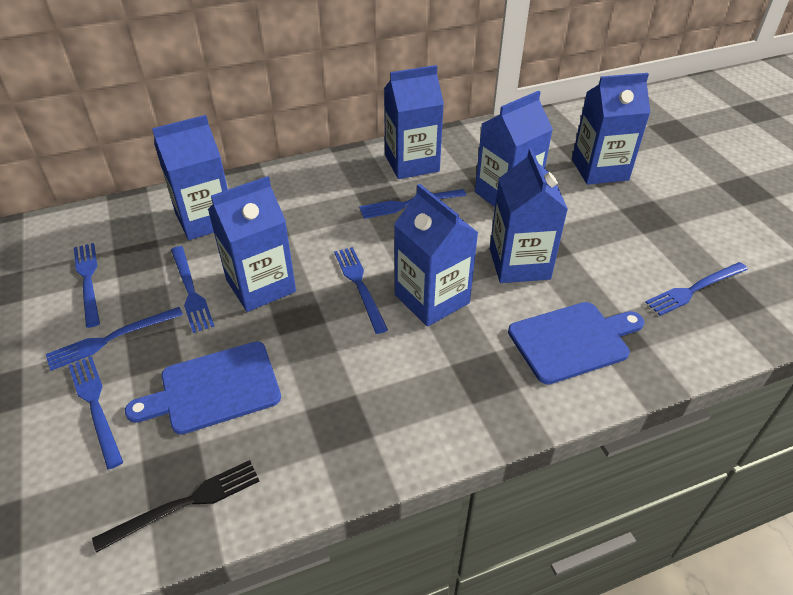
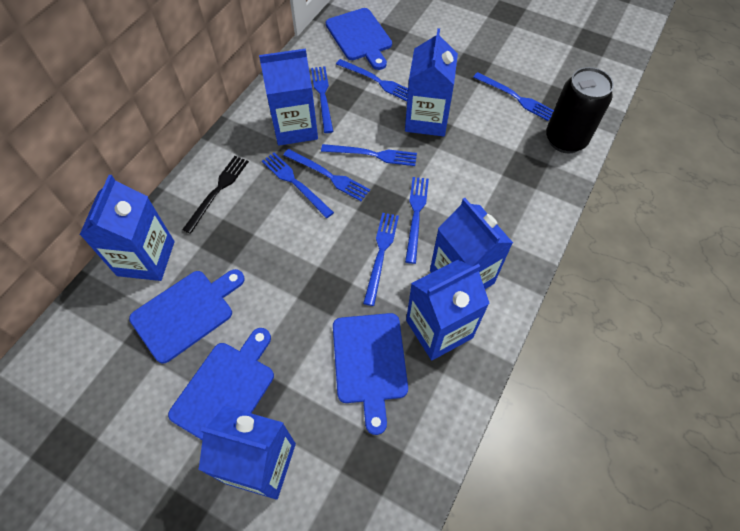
black can: none = 0 -> [546,67,614,154] = 1
blue carton: [152,115,228,240] [208,176,296,312] [384,65,444,179] [394,184,478,327] [475,91,553,207] [490,148,568,283] [572,73,651,185] = 7 -> [80,175,175,281] [199,406,296,500] [259,49,318,146] [405,28,458,136] [406,260,490,360] [430,198,513,289] = 6
blue cutting board: [125,341,281,435] [508,302,644,385] = 2 -> [129,269,245,364] [168,328,274,440] [326,8,392,70] [333,313,408,435] = 4
blue fork: [46,307,183,371] [68,356,123,469] [74,243,100,328] [171,246,214,333] [334,247,388,334] [359,189,466,219] [645,262,748,316] = 7 -> [262,153,334,218] [284,149,370,201] [311,66,333,133] [321,144,417,166] [336,59,408,101] [363,213,399,306] [405,177,429,264] [473,72,554,121] = 8

